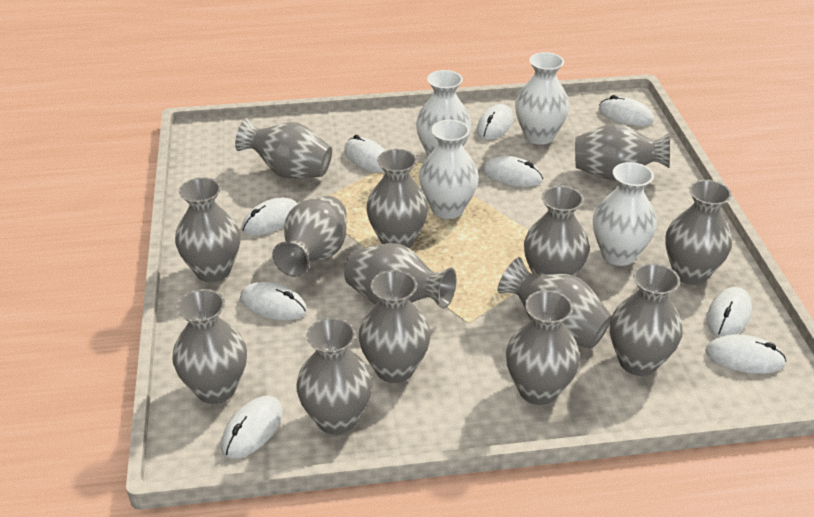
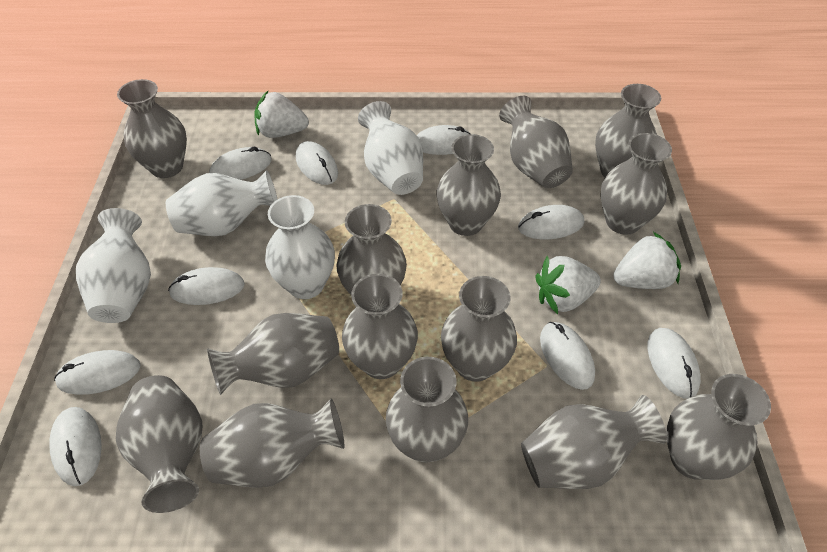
white strawberry: none = 0 -> [254,91,309,138] [535,256,601,314] [614,232,681,289] = 3

